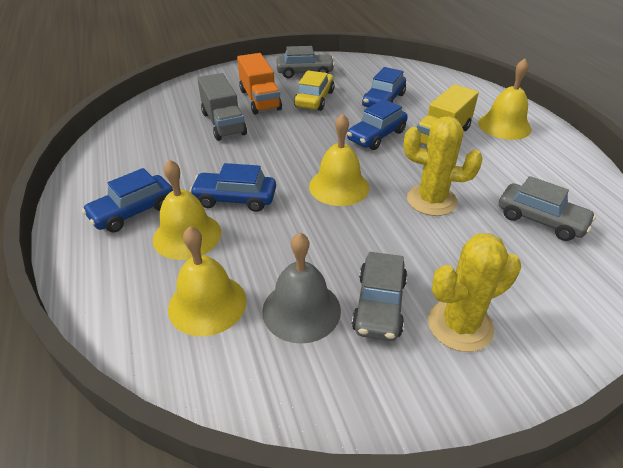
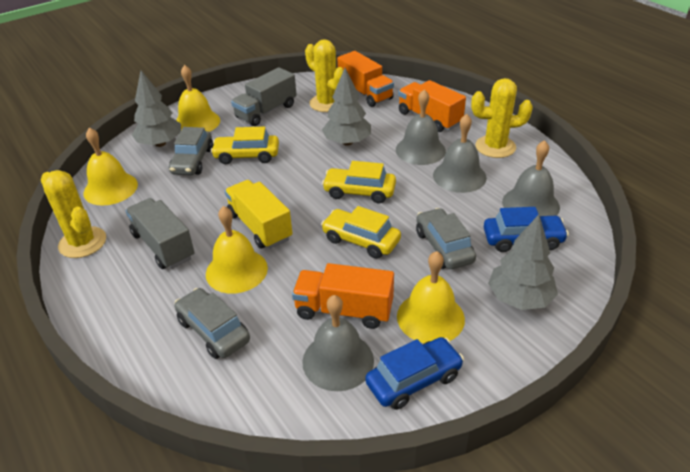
blue car: [82,168,173,232] [190,163,276,212] [347,99,408,150] [362,67,406,107] = 4 -> [365,337,464,410] [484,207,569,252] = 2
grey bell: [262,232,341,344] = 1 -> [302,295,374,391] [396,90,446,165] [433,114,487,193] [502,140,560,216] = 4
grey tree: none = 0 -> [132,70,181,147] [322,68,371,146] [488,215,558,310] = 3
grey truck: [197,73,247,141] = 1 -> [125,198,195,269] [231,67,297,126] = 2
orange truck: [237,53,282,115] = 1 -> [292,263,394,329] [337,51,394,107] [398,80,466,132] = 3
yellow cactus: [403,116,483,216] [428,233,521,352] = 2 -> [41,170,106,258] [305,39,343,112] [471,78,533,158] = 3
yellow car: [294,70,335,111] = 1 -> [211,126,279,164] [321,206,401,259] [322,161,396,203] = 3

